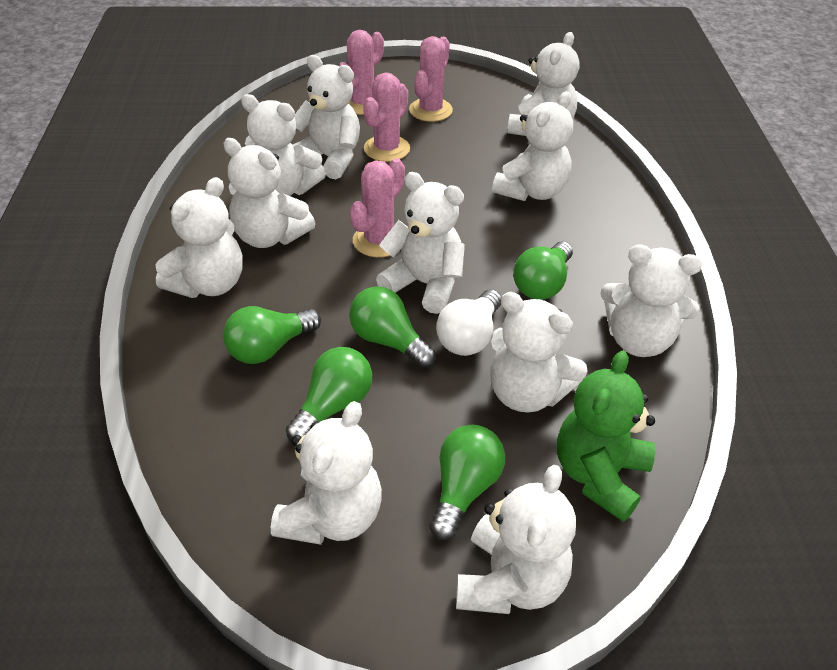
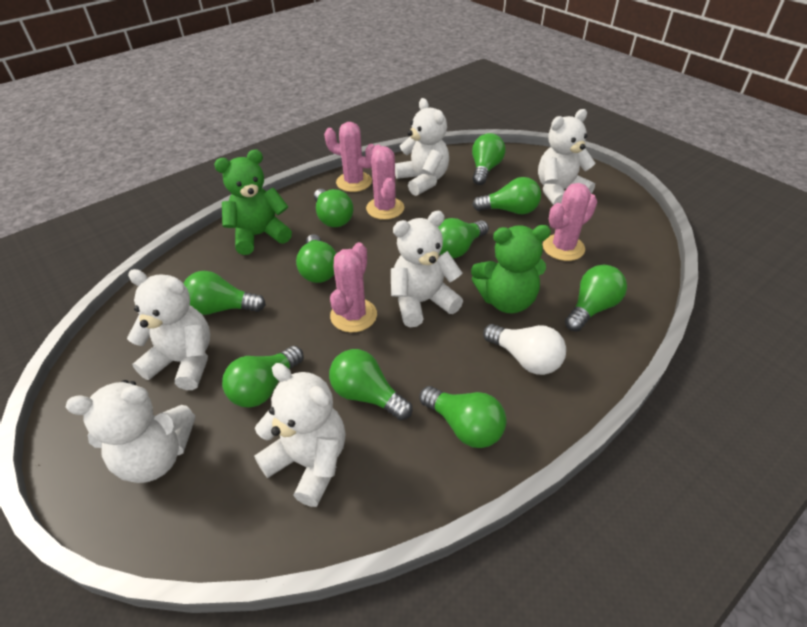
green light bulb: [223,306,321,364] [286,347,372,442] [349,286,436,369] [430,425,505,541] [513,241,573,300] = 5 -> [183,271,266,315] [222,346,304,408] [296,234,336,283] [314,189,353,227] [329,349,412,420] [419,386,507,448] [438,218,489,258] [472,133,506,185] [472,177,541,214] [565,265,627,332] = 10
green teddy bear: [557,351,655,522] = 1 -> [214,149,292,255] [471,225,551,313] = 2
white teddy bear: [156,177,243,298] [223,138,315,248] [241,94,326,196] [271,401,382,545] [293,55,360,179] [376,172,465,314] [456,465,576,614] [490,292,588,412] [492,91,573,201] [507,32,579,136] [600,244,702,357] = 11 -> [66,380,195,483] [127,269,210,390] [254,363,346,507] [391,211,463,327] [395,98,449,196] [538,109,596,205] = 6

